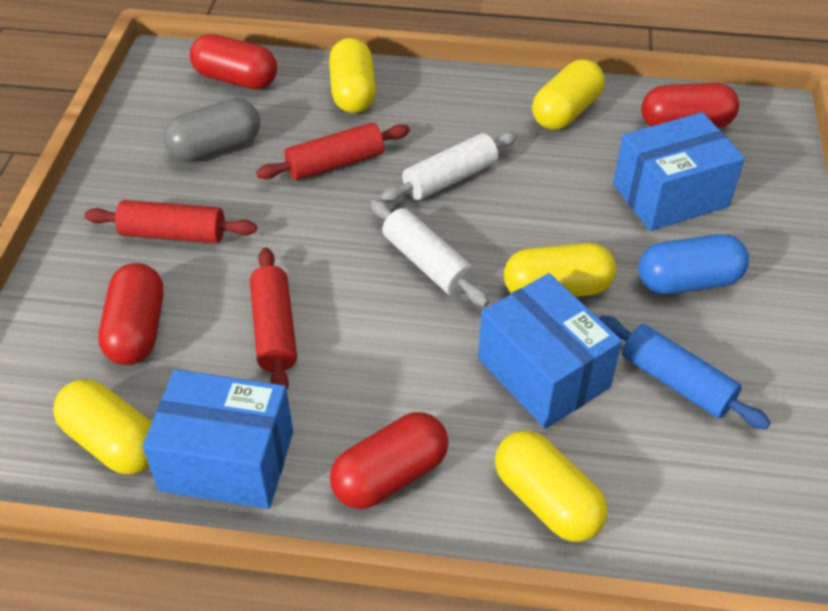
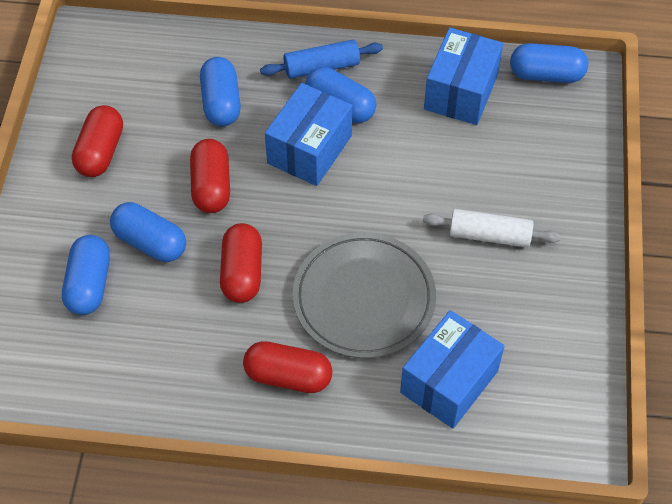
blue capsule: [638,234,749,294] = 1 -> [62,235,110,315] [110,202,186,262] [200,57,241,126] [305,67,376,123] [510,43,588,83] = 5
grey capsule: [163,98,260,162] = 1 -> none = 0
grey plate: none = 0 -> [293,232,436,358] = 1
red rolling pin: [84,200,257,243] [250,248,297,389] [256,123,410,180] = 3 -> none = 0
white rolling pin: [371,200,490,307] [380,132,517,203] = 2 -> [423,209,561,248] = 1
yellow capsule: [53,379,152,475] [329,38,376,113] [495,431,607,542] [504,243,616,297] [532,59,605,130] = 5 -> none = 0

